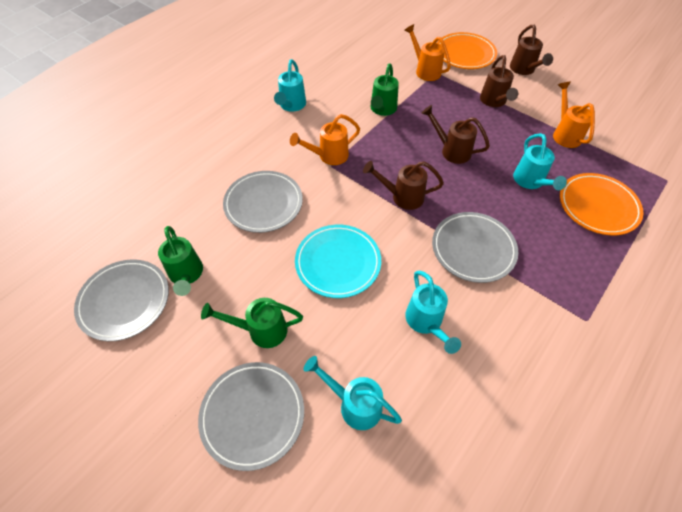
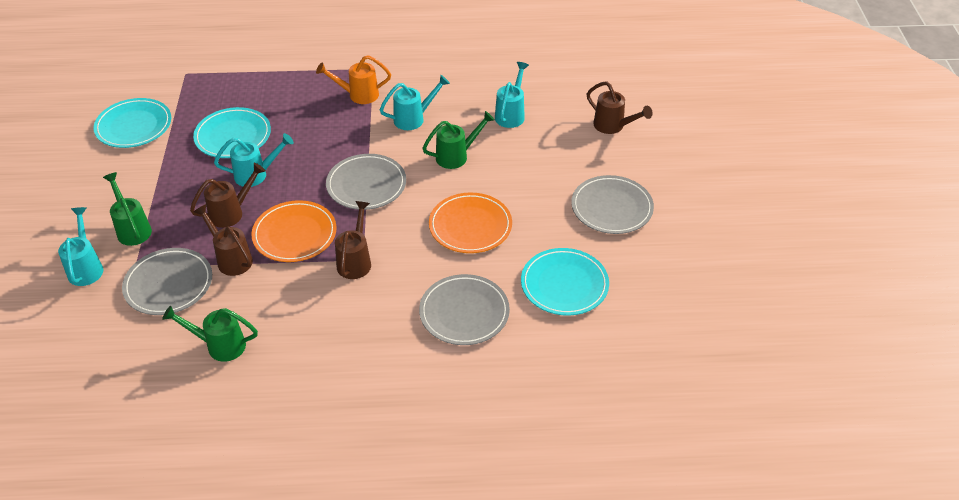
orange watering can: [290,114,360,165] [405,24,451,81] [553,82,595,148] = 3 -> [316,55,391,104] = 1
turquoise plate: [295,225,381,298] = 1 -> [94,98,171,148] [193,107,271,158] [521,248,609,316] = 3

